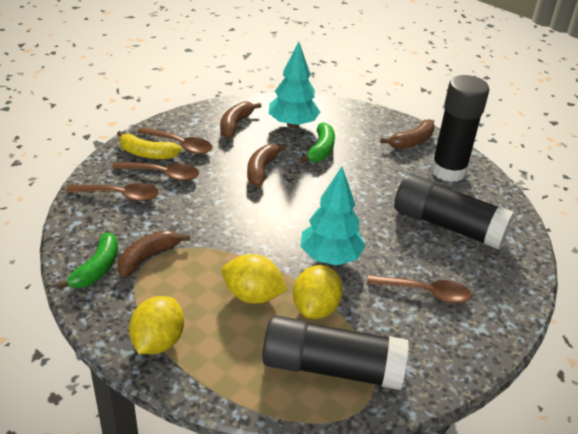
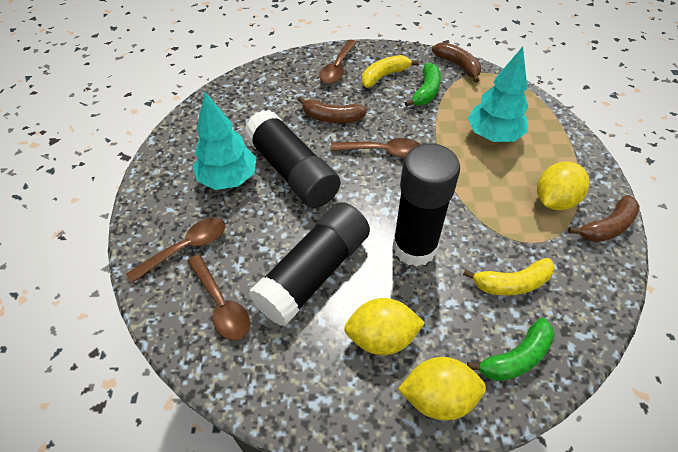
brown banana: [118,230,190,277] [220,101,261,138] [247,144,287,186] [380,120,435,149] = 4 -> [297,96,367,123] [432,42,481,82] [568,195,640,242] = 3
yellow banana: [117,131,182,159] = 1 -> [362,55,419,88] [463,258,555,296] = 2

